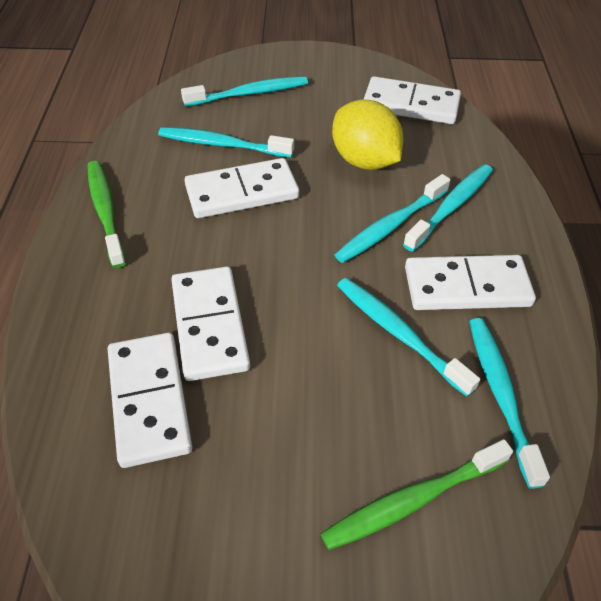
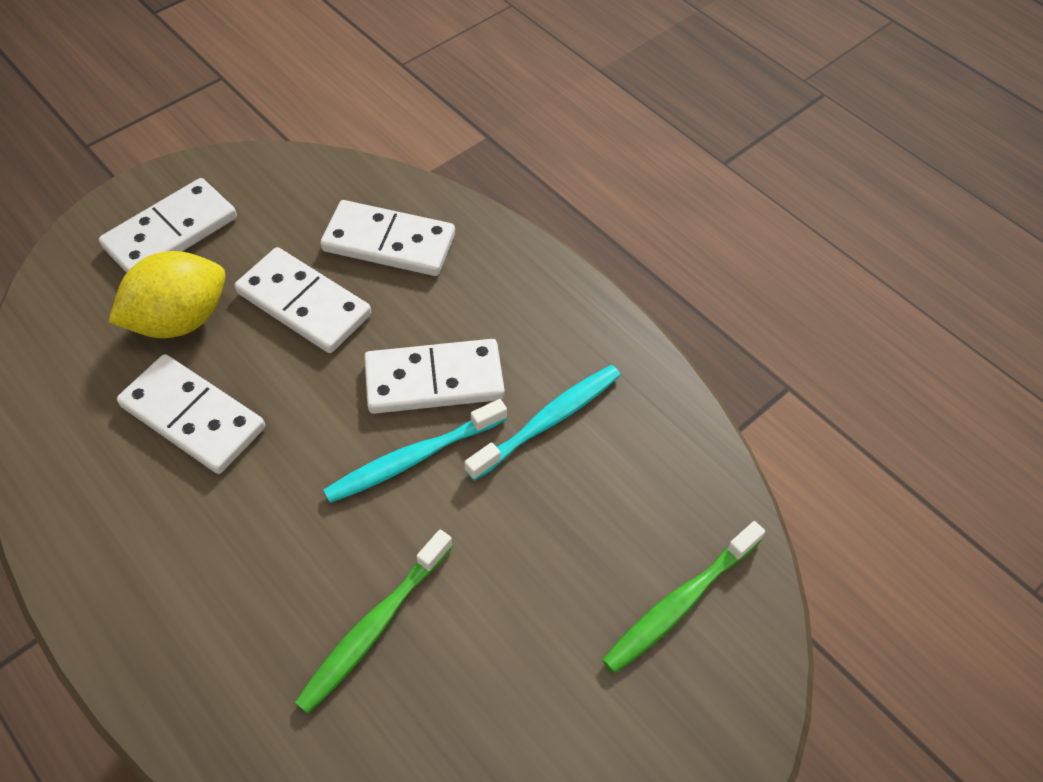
turquoise toothbrush: [158,127,294,158] [181,76,308,106] [335,174,450,263] [337,278,480,397] [403,164,493,252] [469,318,550,489] = 6 -> [324,399,507,503] [464,365,621,481] = 2

